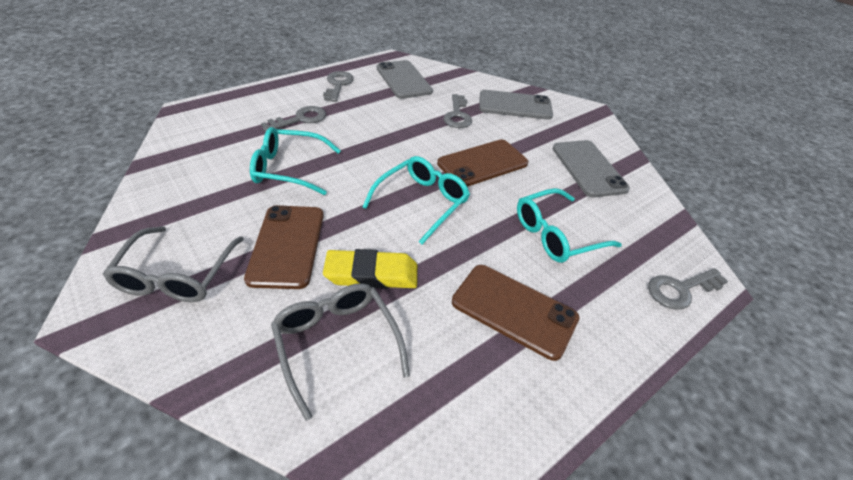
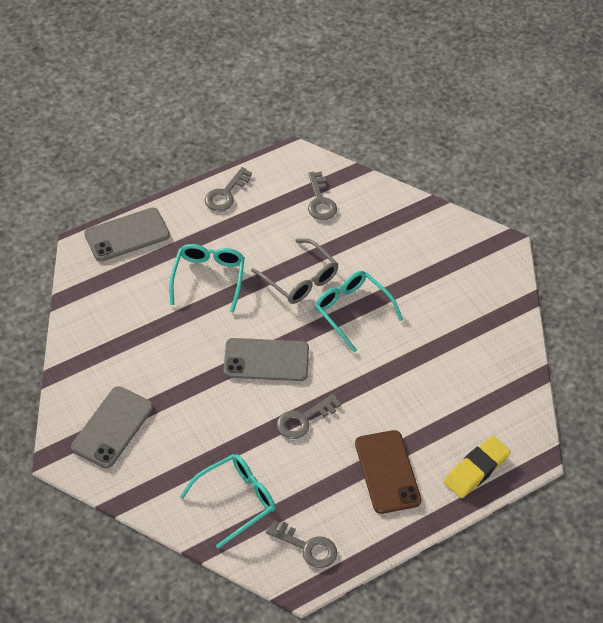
brown phone: [244,205,324,289] [437,140,528,187] [452,265,580,361] = 3 -> [355,430,421,514] = 1
grey glasses: [103,226,244,302] [271,283,410,421] = 2 -> [251,238,338,304] = 1

